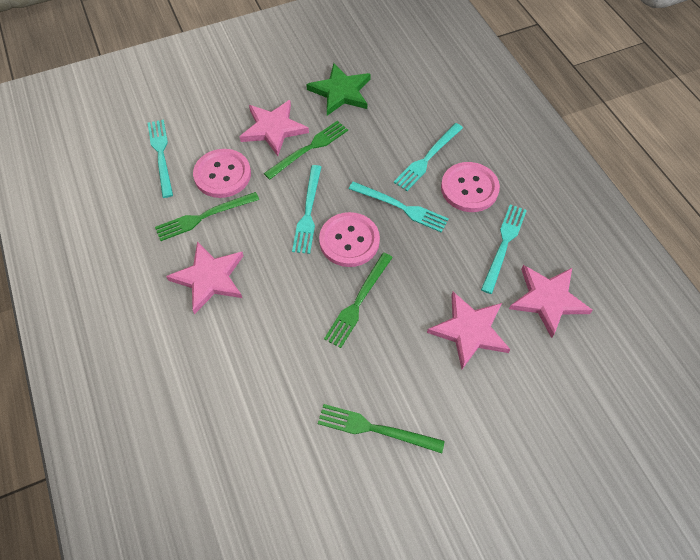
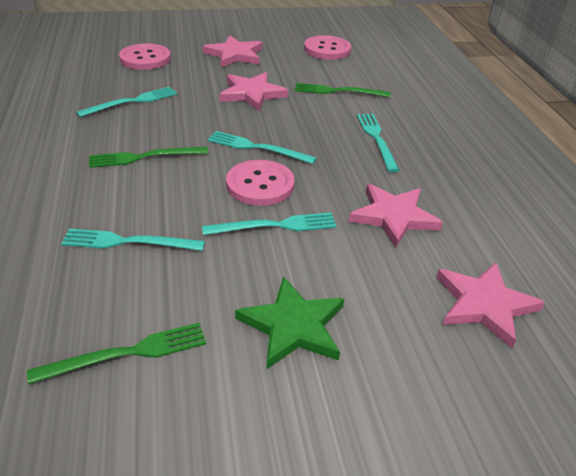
green fork: [155,192,259,241] [264,121,348,180] [318,404,445,453] [324,253,393,348] = 4 -> [27,323,206,384] [89,147,208,168] [295,83,391,97] = 3

